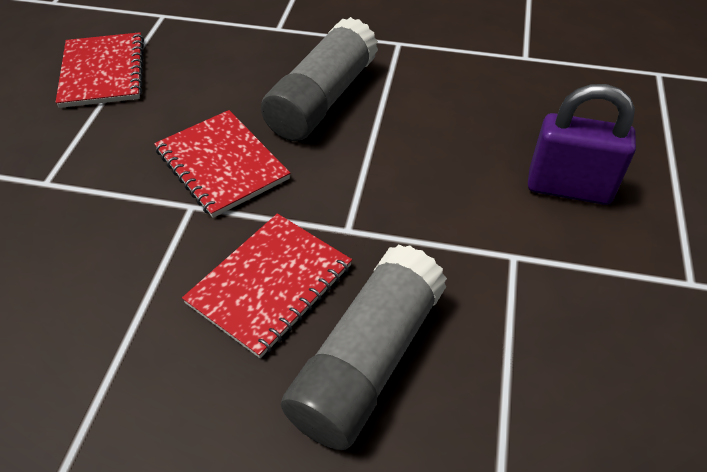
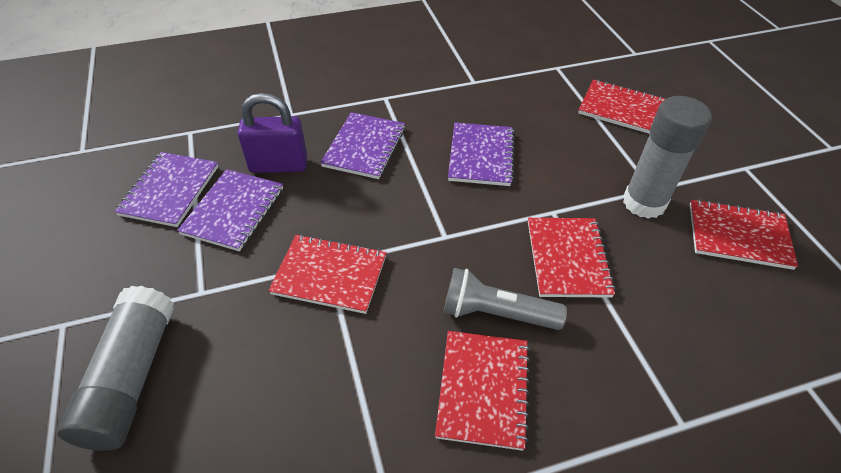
grey flashlight: none = 0 -> [443,268,567,330] = 1
purple notebook: none = 0 -> [114,152,218,227] [177,169,283,251] [320,112,405,179] [448,122,514,186] = 4
red notebook: [56,32,144,108] [154,110,290,218] [182,213,352,358] = 3 -> [268,234,387,314] [435,331,530,451] [528,218,615,298] [578,80,665,134] [690,199,798,270] = 5

